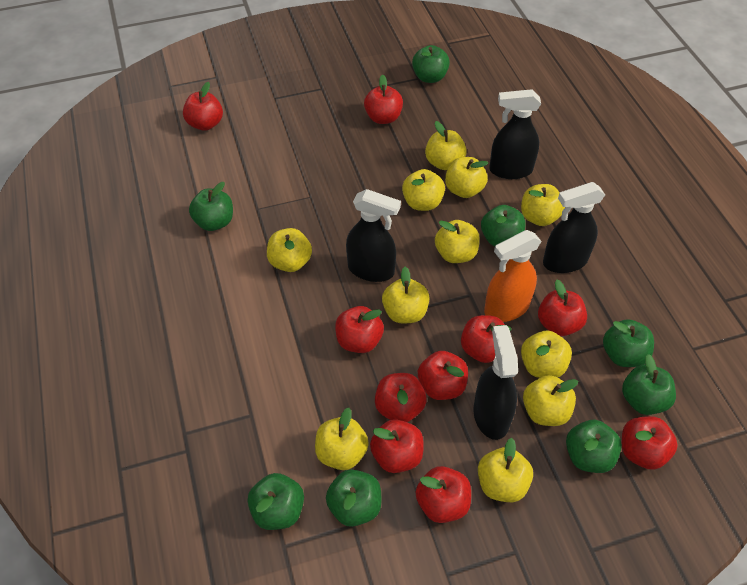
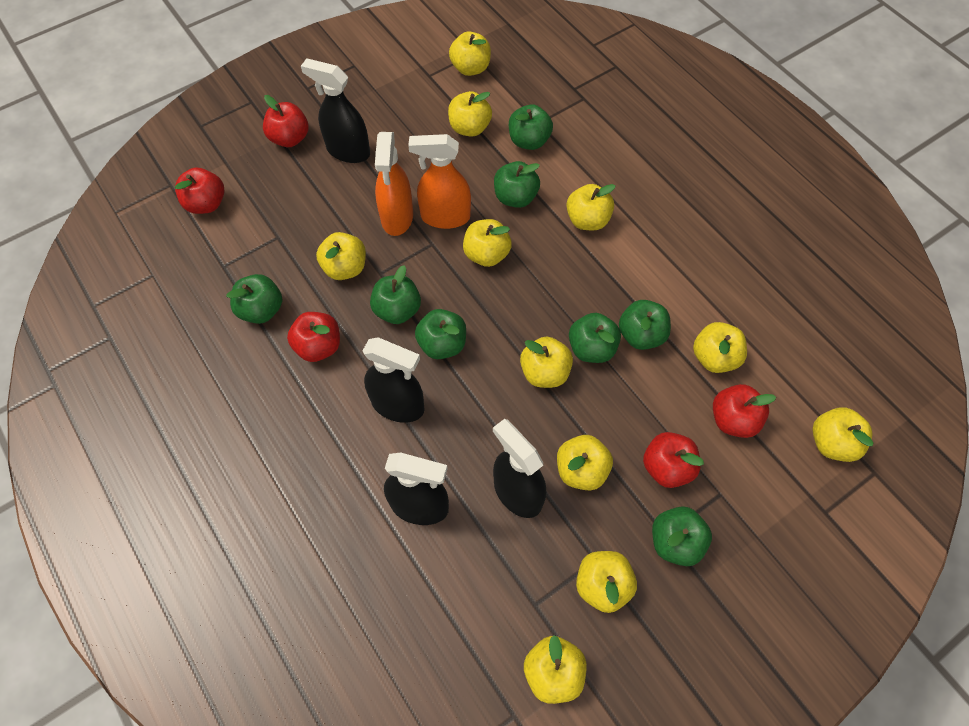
orange spray bottle: [484,230,542,322] = 1 -> [375,132,413,236] [408,134,471,229] = 2
red apple: [183,82,223,131] [335,306,384,353] [364,75,403,124] [370,419,424,473] [375,373,427,422] [416,466,471,523] [418,351,468,400] [461,315,512,363] [538,279,587,336] [622,416,678,470] = 10 -> [175,167,224,214] [263,95,308,147] [287,312,340,362] [643,432,704,488] [713,384,776,438] = 5

